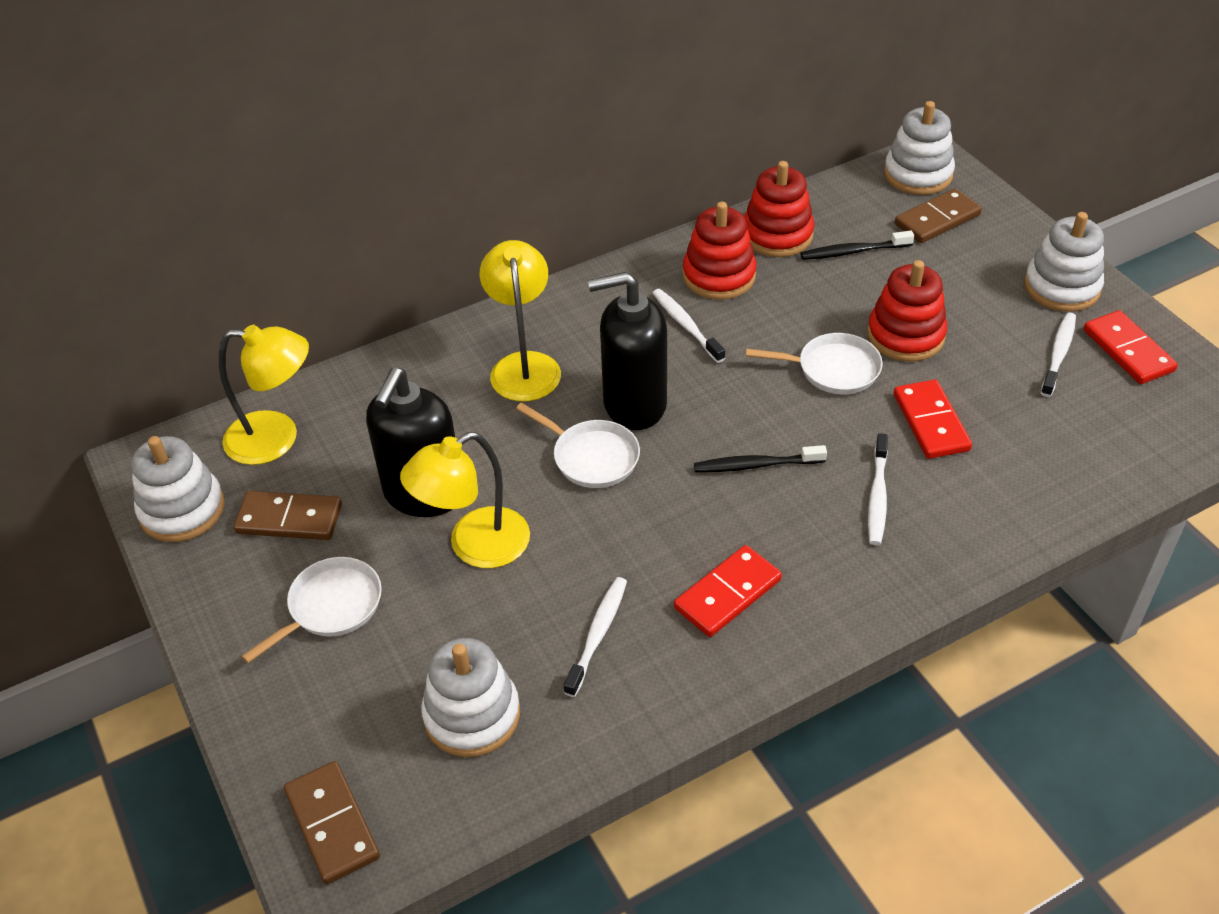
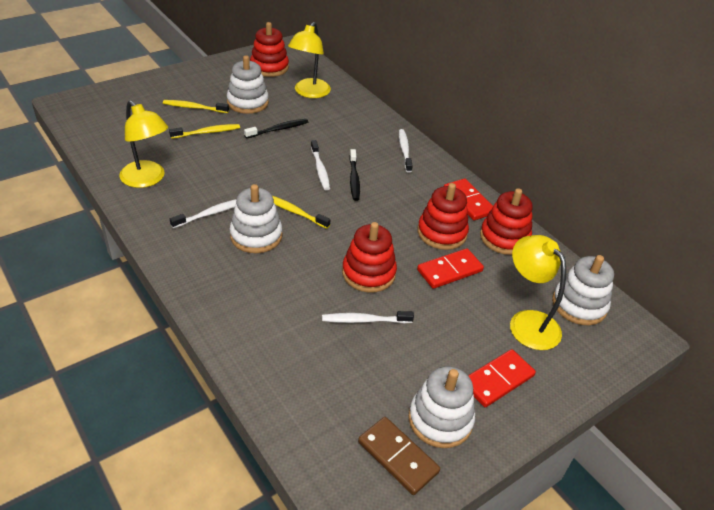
black soap dispenser: [366,368,455,517] [588,272,667,430] = 2 -> none = 0
brown domino: [234,491,342,540] [284,761,380,884] [895,189,982,243] = 3 -> [358,417,440,495] = 1
red stacking toy: [683,202,757,300] [744,161,814,257] [867,260,947,362] = 3 -> [250,22,289,77] [342,222,397,293] [418,183,469,250] [480,188,533,255] = 4
white pan: [241,557,382,663] [516,403,640,488] [746,333,883,394] = 3 -> none = 0
yellow toothbrush: none = 0 -> [163,100,229,113] [169,124,240,139] [273,196,330,229] = 3

